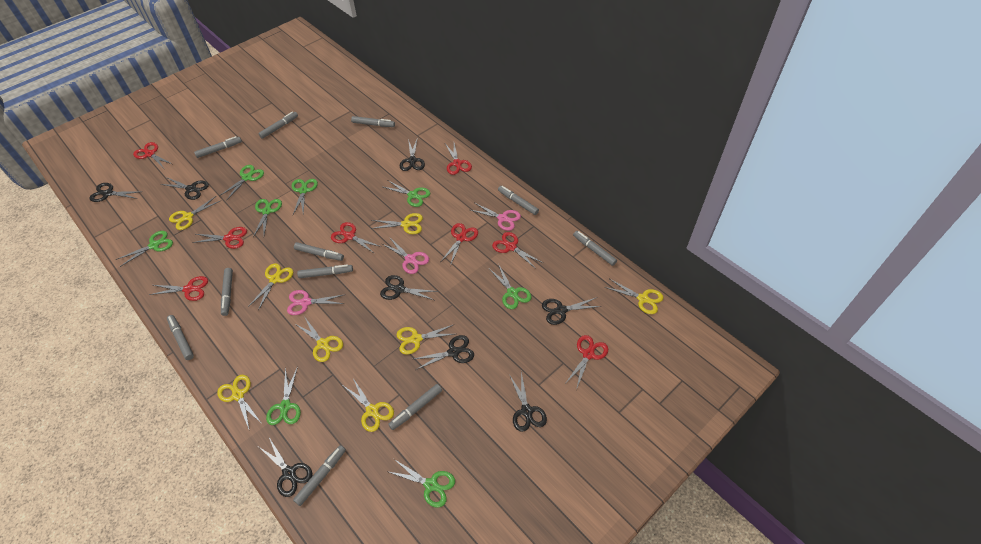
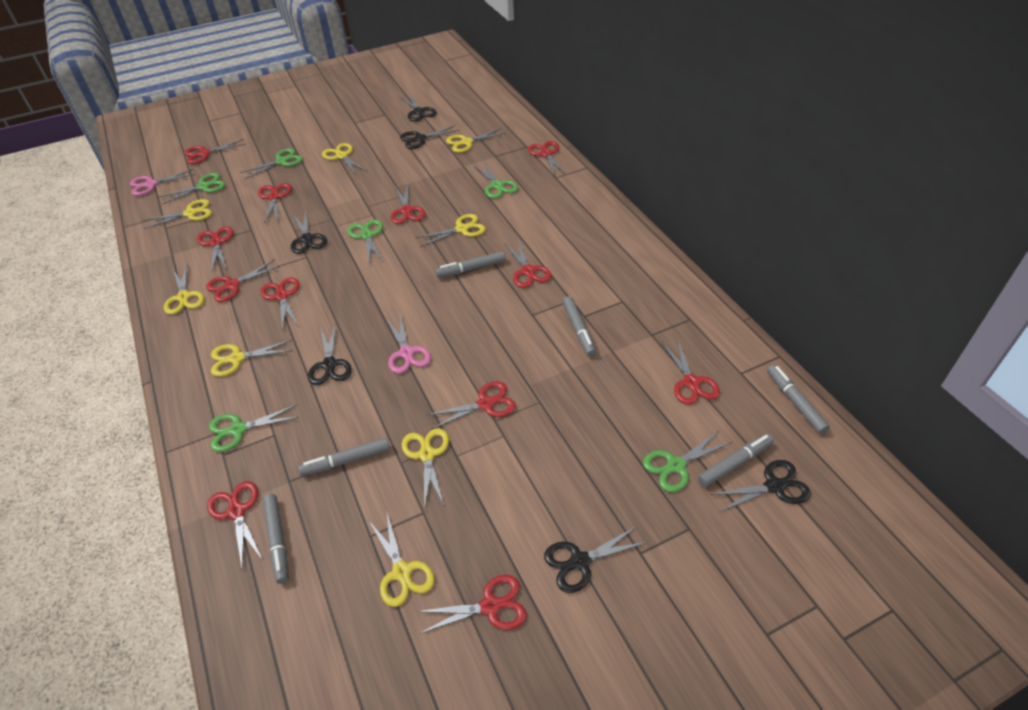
black scissors: [89,183,139,202] [160,177,209,200] [259,438,312,497] [380,275,438,300] [400,137,425,171] [414,335,474,370] [509,372,547,432] [542,298,601,325] = 8 -> [291,211,327,254] [308,324,352,385] [399,94,437,122] [400,125,460,149] [544,526,648,593] [710,460,811,512] = 6
green scissors: [116,231,173,267] [219,165,264,200] [253,199,282,237] [266,367,301,425] [292,179,318,214] [383,180,430,207] [386,459,455,508] [489,265,532,309] = 8 -> [159,173,225,204] [209,405,299,452] [240,148,303,179] [347,220,383,264] [473,162,518,198] [643,431,732,492] = 6
grey marker: [167,315,194,360] [194,136,242,158] [221,268,233,316] [258,112,298,138] [293,445,346,506] [294,242,344,261] [297,265,353,278] [351,116,395,127] [388,384,442,430] [498,186,539,215] [573,231,617,266] = 11 -> [262,494,289,584] [298,438,390,476] [435,251,505,278] [562,296,596,356] [698,434,774,487] [767,365,830,434] = 6
pink scissors: [287,290,344,315] [381,237,429,274] [470,203,521,231] = 3 -> [130,169,195,196] [386,314,431,373] = 2
red scissors: [133,142,172,168] [149,276,208,301] [192,227,247,249] [331,222,381,254] [441,223,478,266] [445,143,472,175] [492,232,543,269] [565,335,608,390] = 8 -> [184,139,246,164] [197,227,234,272] [206,259,280,302] [207,481,262,567] [258,183,292,223] [260,277,300,330] [391,183,426,224] [416,575,527,634] [427,381,516,429] [504,239,552,288] [528,141,567,175] [662,338,720,405] = 12

